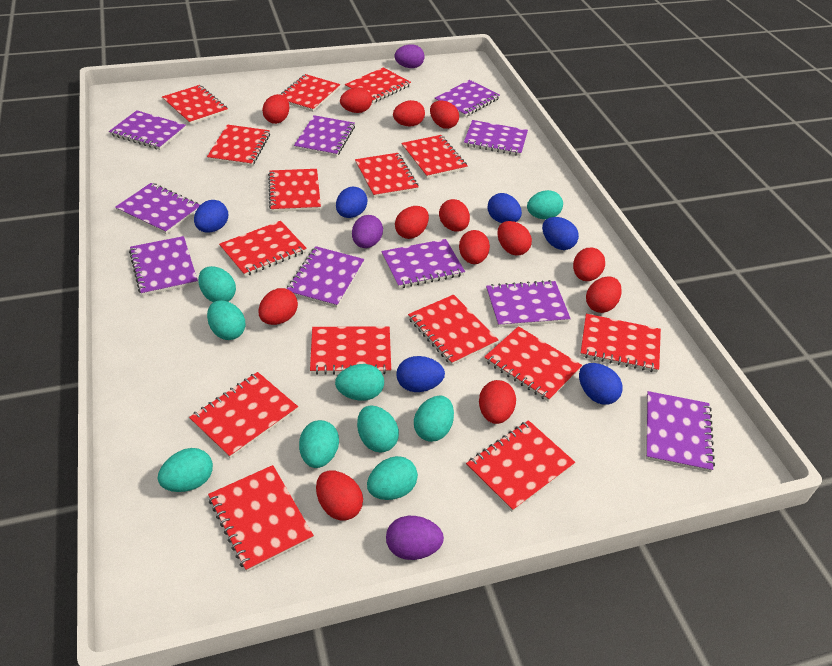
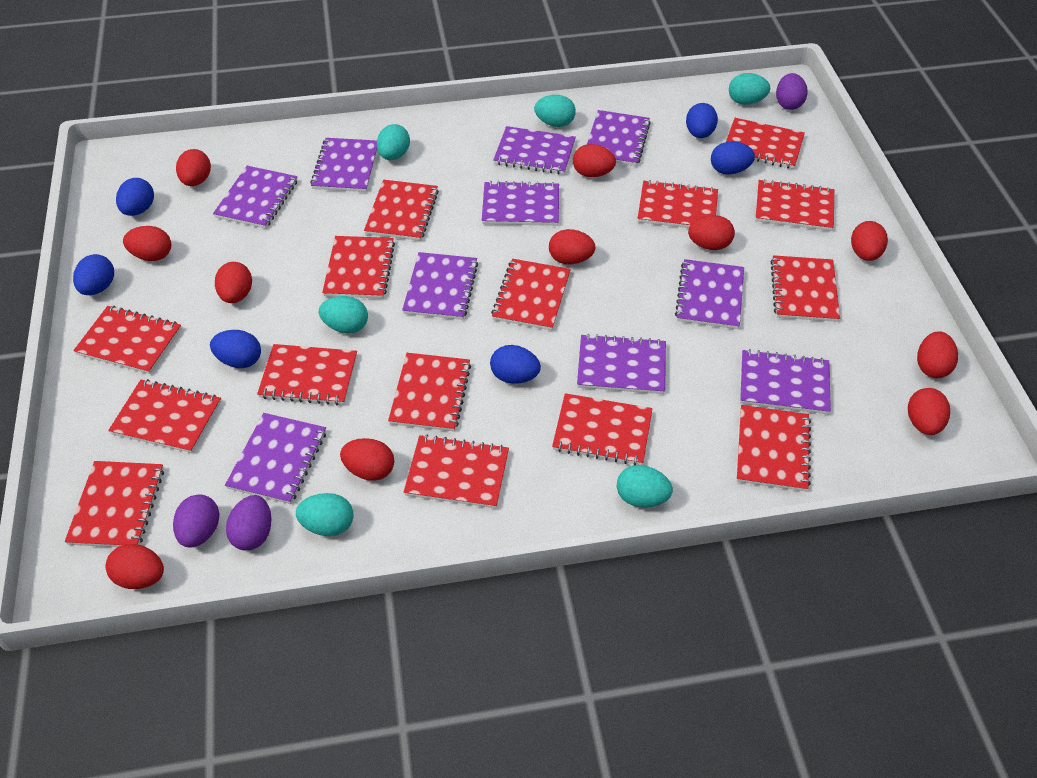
red egg: [258,288,298,325] [262,94,289,124] [316,470,363,520] [340,87,372,113] [393,100,425,127] [395,206,429,239] [430,100,459,129] [439,199,470,231] [459,230,490,264] [479,380,516,424] [497,221,532,256] [573,247,605,281] [586,276,622,313] = 13 -> [106,544,164,589] [123,226,171,261] [176,149,211,186] [215,262,252,303] [340,438,394,481] [549,229,596,264] [573,144,616,177] [688,215,735,250] [851,221,888,261] [908,388,950,435] [917,331,958,378] = 11
turquoise egg: [158,448,213,492] [198,266,236,302] [207,300,245,340] [299,420,339,468] [335,364,384,401] [357,405,399,453] [367,456,418,500] [414,396,454,442] [527,190,563,219] = 9 -> [296,493,353,536] [319,296,368,333] [377,124,410,160] [534,95,576,127] [617,465,673,507] [729,73,770,105] = 6

